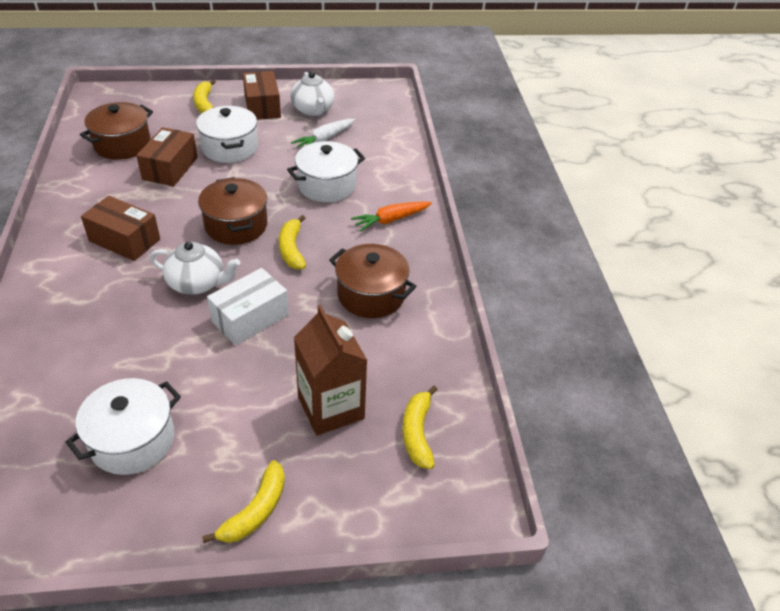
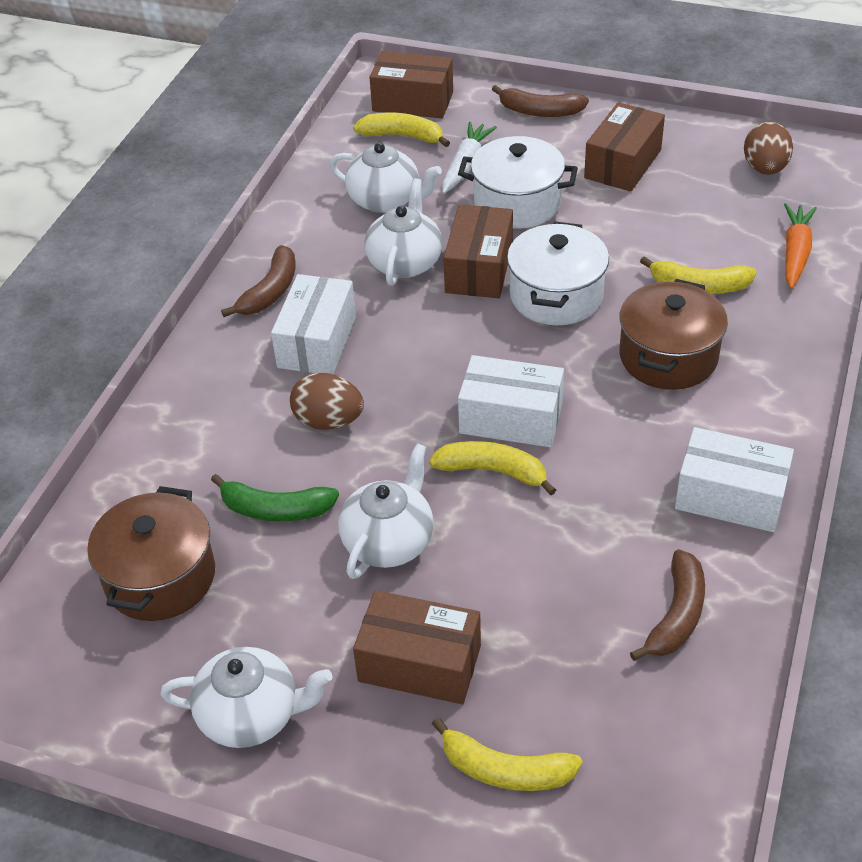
brown banana: none = 0 -> [221,245,295,317] [492,85,589,117] [630,549,705,661] = 3
brown box: [81,196,160,261] [136,127,198,187] [243,71,281,120] = 3 -> [353,590,481,704] [369,51,453,119] [443,204,513,298] [584,102,665,192] = 4
brown carton: [294,305,367,436] = 1 -> none = 0
brown egg: none = 0 -> [290,373,364,430] [744,122,793,175] = 2
brown pot: [80,102,153,160] [198,177,268,245] [329,244,416,318] = 3 -> [87,486,215,621] [619,279,728,390] = 2
green banana: none = 0 -> [211,474,339,522] = 1
white box: [207,268,289,345] = 1 -> [271,274,356,374] [458,355,564,447] [675,427,794,532] = 3
white pot: [66,378,181,475] [196,106,258,163] [287,141,365,202] = 3 -> [458,136,578,229] [507,221,609,325] = 2
white teapot: [150,242,240,295] [290,72,335,116] = 2 -> [160,647,332,748] [330,142,442,213] [338,443,434,579] [364,178,443,286] = 4

